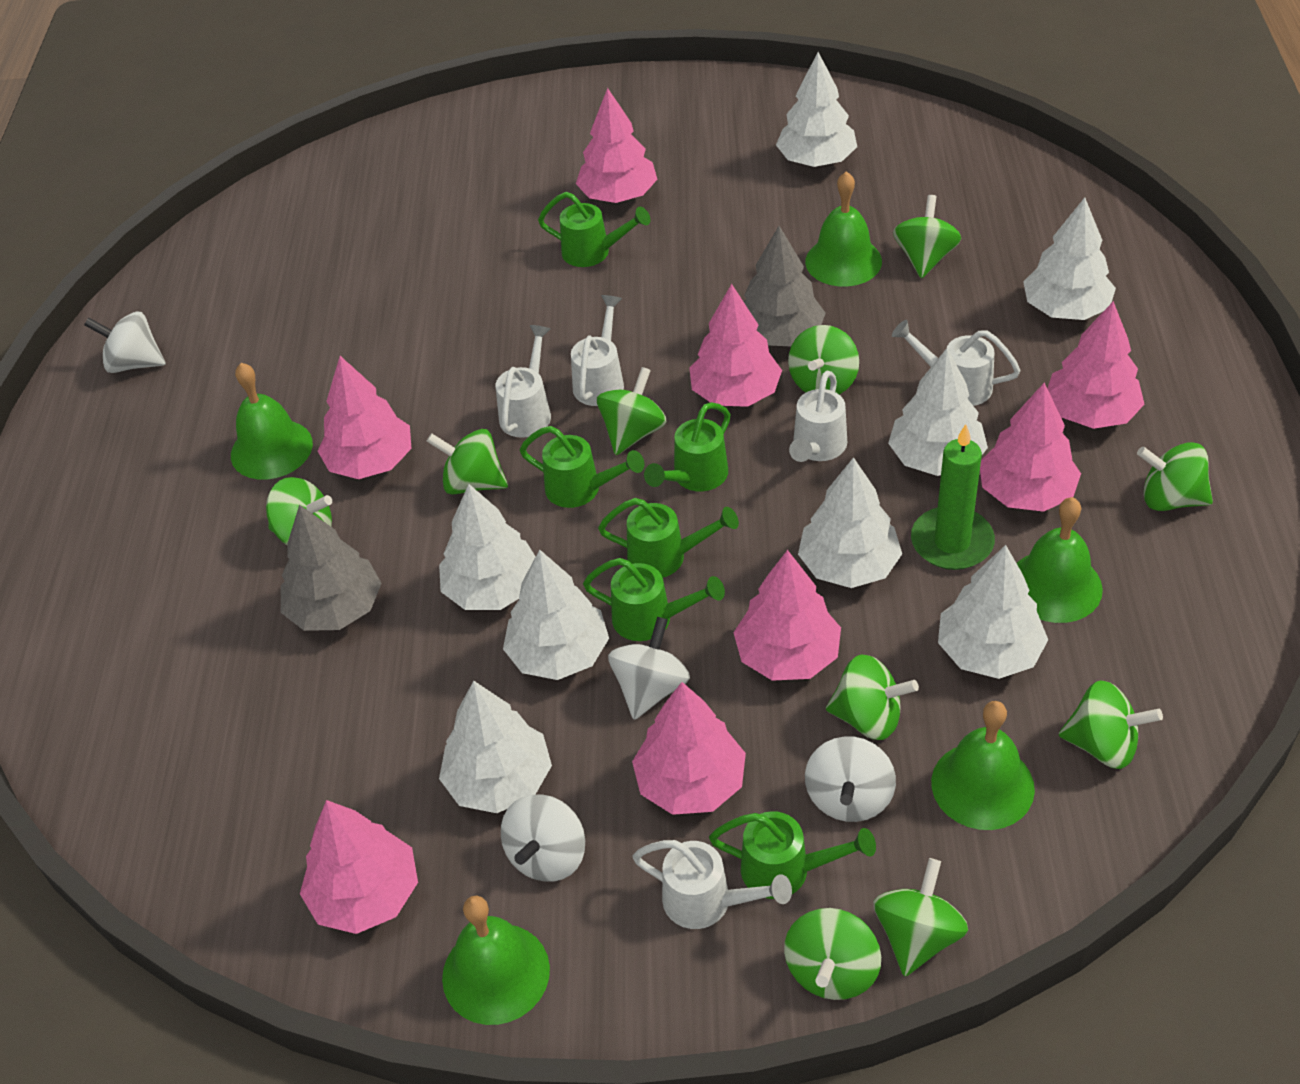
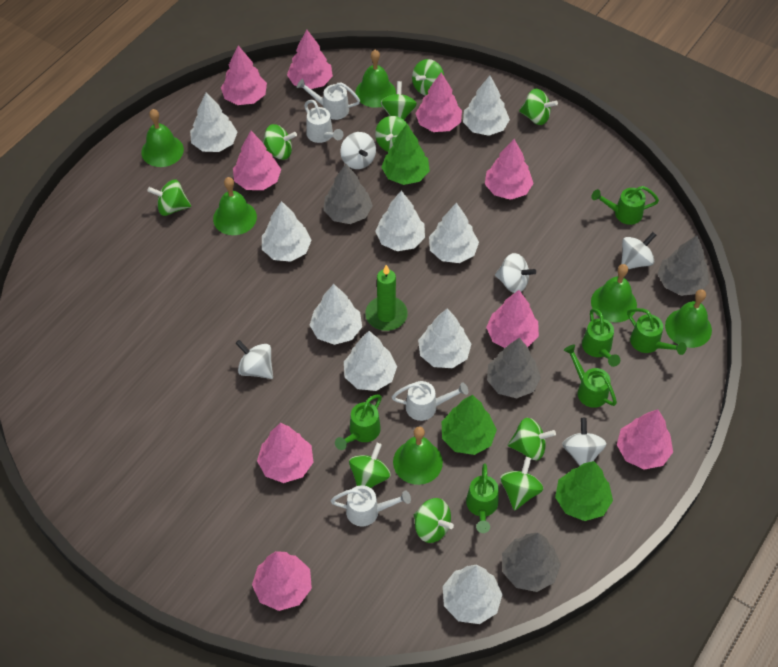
green bell: [231,363,313,480] [442,896,550,1025] [805,171,882,287] [931,701,1035,830] [1017,497,1103,623] = 5 -> [141,109,184,167] [213,177,257,235] [355,50,396,108] [393,427,443,485] [591,264,637,322] [665,289,712,348] = 6
green tree: none = 0 -> [381,124,430,185] [442,395,497,455] [555,461,613,521] = 3
grey tree: [281,505,381,631] [744,226,826,346] = 2 -> [324,164,373,224] [487,338,541,398] [502,533,561,592] [657,235,709,296] = 4
pink tree: [300,800,418,934] [318,356,411,479] [576,88,657,203] [632,682,746,815] [689,284,782,407] [733,550,841,681] [980,383,1081,512] [1047,301,1145,429] = 8 -> [221,45,267,105] [233,131,281,190] [252,551,312,611] [257,423,314,483] [287,30,333,89] [415,72,462,132] [485,139,534,200] [486,290,539,348] [617,409,673,470] = 9
white spinning top: [84,311,166,373] [501,794,585,882] [608,617,690,720] [805,736,896,822] = 4 -> [235,340,273,379] [340,132,376,169] [495,253,536,293] [562,418,607,466] [621,232,656,269] = 5
white tree: [439,484,536,610] [439,681,552,813] [503,550,609,680] [776,52,857,167] [798,457,902,588] [888,348,988,476] [938,545,1048,679] [1023,197,1116,320] = 8 -> [190,93,237,152] [262,201,311,262] [310,284,362,345] [344,331,397,391] [375,191,425,251] [418,308,471,368] [429,202,479,263] [443,565,503,624] [463,76,510,136] = 9
white watering can: [496,325,551,438] [571,295,624,406] [632,840,792,929] [789,371,847,462] [892,320,1021,406] = 5 -> [297,79,360,120] [304,100,343,143] [330,485,411,527] [392,381,468,421] = 4

